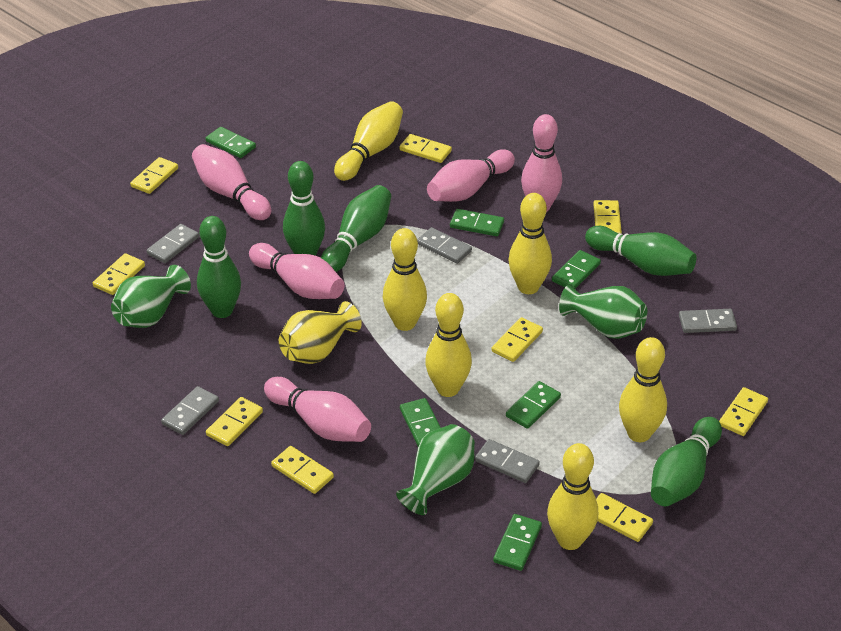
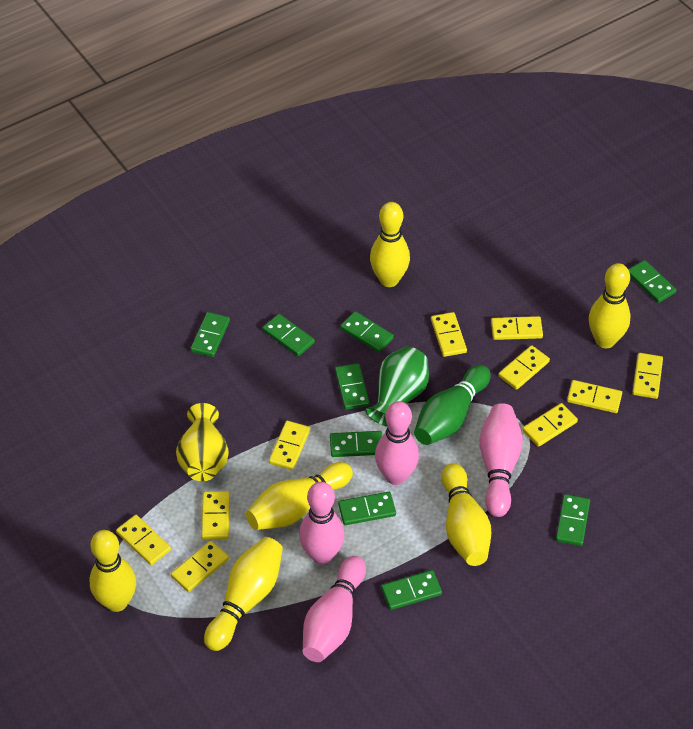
green bowling pin: [197,216,241,318] [283,161,325,256] [321,185,391,272] [585,226,697,276] [651,417,722,506] = 5 -> [414,365,491,445] = 1
green domino: [206,127,256,158] [400,398,441,447] [450,209,504,236] [493,514,542,571] [506,381,561,429] [552,250,601,289] = 6 -> [190,312,230,357] [263,314,315,356] [330,431,382,457] [335,363,369,410] [338,492,396,525] [340,311,394,353] [381,570,442,610] [556,494,590,546] [628,260,676,303] = 9
green vase: [111,265,191,328] [396,424,475,515] [559,284,647,339] = 3 -> [365,346,429,427] = 1
grey domino: [147,224,199,263] [161,386,219,435] [417,227,472,264] [475,439,540,483] [679,309,737,333] = 5 -> none = 0
pink bowling pin: [192,144,271,220] [249,243,344,299] [264,377,371,442] [427,149,515,202] [521,114,562,212] = 5 -> [299,482,345,564] [303,556,366,662] [375,401,419,485] [479,403,523,517] = 4
yellow domino: [93,253,145,295] [130,157,178,194] [206,397,263,446] [271,446,334,494] [399,134,452,163] [492,317,543,362] [593,200,622,234] [596,493,653,542] [719,387,768,436] = 9 -> [116,515,171,565] [171,541,229,592] [201,491,230,540] [269,421,310,470] [431,312,467,357] [491,316,543,340] [498,345,550,390] [522,403,578,447] [567,380,622,413] [632,353,663,399] = 10

